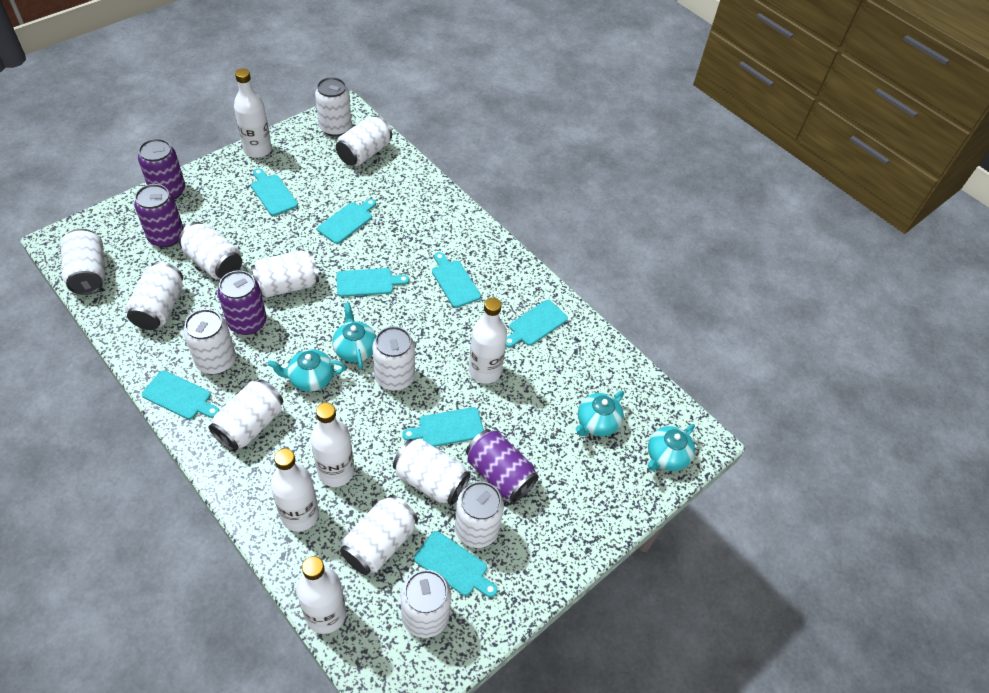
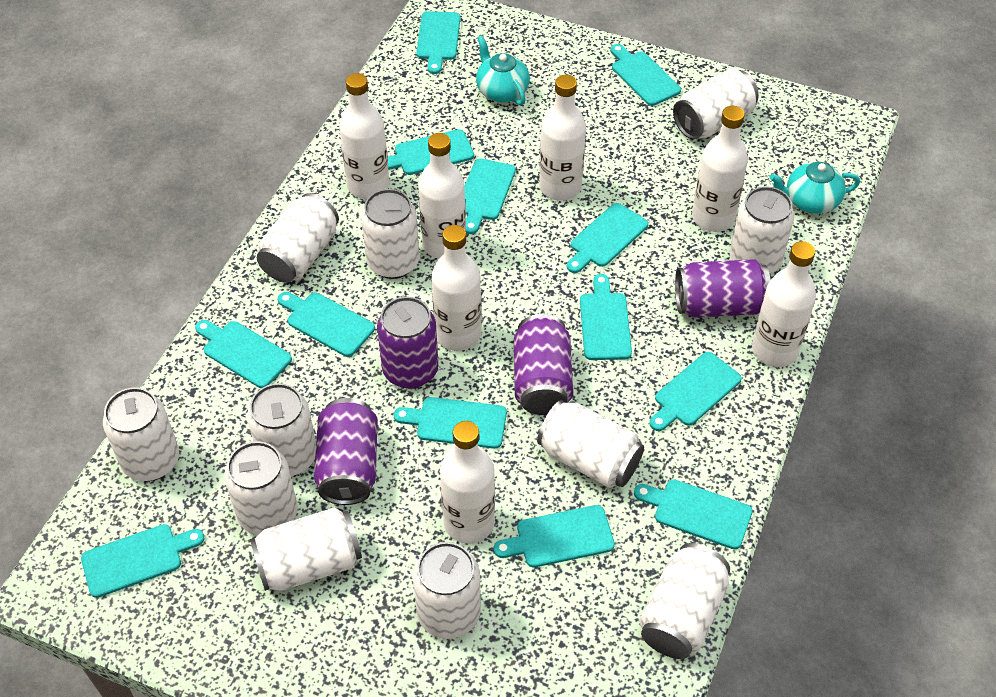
turquoise cutting board: [142,370,220,419] [251,168,298,216] [317,199,376,244] [336,268,409,297] [402,407,484,447] [414,531,498,597] [432,252,481,308] [506,300,568,347] = 8 -> [81,524,204,598] [195,320,292,388] [277,292,375,357] [388,129,474,175] [394,397,507,449] [416,11,461,74] [465,158,516,234] [494,505,615,567] [567,203,648,273] [580,274,632,360] [610,44,681,106] [634,479,753,549] [649,352,742,431] = 13
turquoise teapot: [267,349,346,392] [332,302,376,370] [576,391,624,436] [648,424,695,471] = 4 -> [476,35,530,105] [770,162,860,214] = 2
white bottle: [234,68,272,158] [270,448,319,532] [296,556,346,634] [310,402,354,487] [469,297,507,384] = 5 -> [339,73,389,199] [418,133,466,259] [431,225,482,351] [440,421,495,543] [539,75,586,201] [692,106,748,232] [752,241,816,367] = 7
white can: [61,229,106,295] [125,262,183,330] [179,222,242,279] [184,309,236,374] [208,379,283,452] [251,250,319,298] [315,77,352,137] [336,115,392,166] [340,495,418,575] [372,326,415,391] [393,438,471,505] [400,570,451,638] [455,481,504,548] = 13 -> [103,387,179,481] [224,441,297,536] [247,383,316,476] [250,507,362,591] [257,193,339,283] [361,189,420,279] [413,542,481,639] [537,400,644,488] [639,543,730,659] [673,69,759,140] [730,186,794,273] = 11

